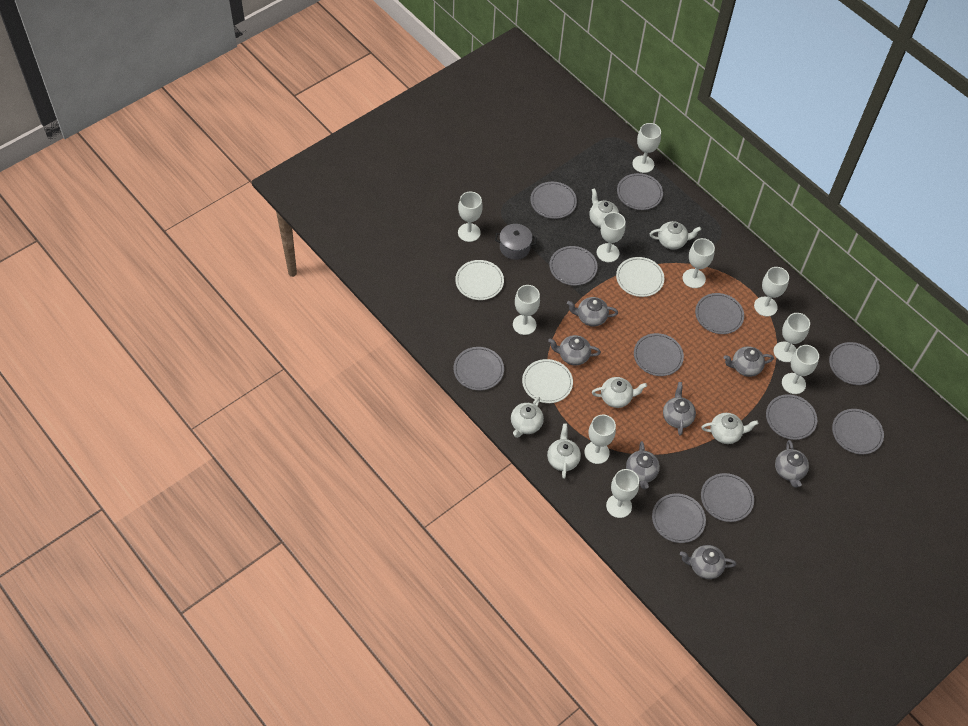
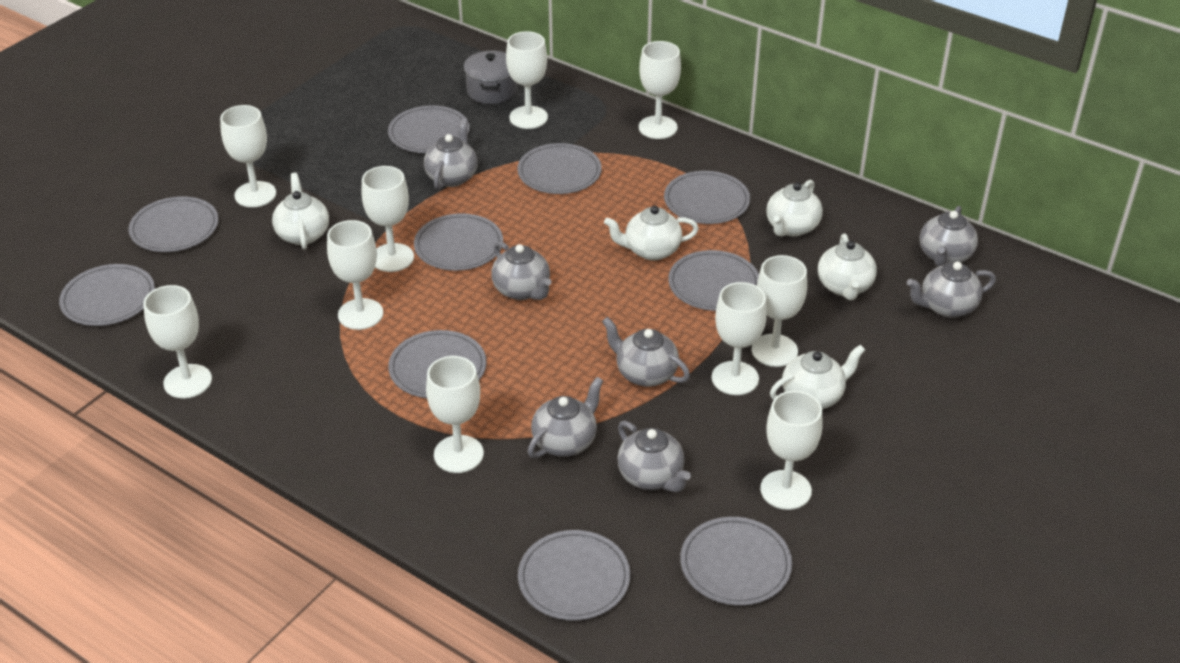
grey plate: [453,347,504,391] [530,182,577,219] [549,246,598,286] [617,173,663,210] [634,333,684,376] [652,493,706,543] [695,293,744,334] [701,473,754,522] [766,394,817,440] [829,342,879,385] [832,409,884,454] = 11 -> [59,264,155,326] [128,197,219,252] [388,105,470,153] [388,330,487,398] [414,213,503,271] [517,143,602,194] [518,530,630,621] [664,171,750,224] [668,250,759,311] [680,517,792,606] = 10
white plate: [455,260,504,300] [522,359,573,403] [616,257,664,297] = 3 -> none = 0
white teapot: [511,397,544,438] [547,423,581,479] [589,188,619,228] [592,377,647,408] [650,221,701,250] [701,413,759,444] = 6 -> [272,173,329,249] [604,206,699,261] [766,180,823,236] [770,345,865,409] [818,233,877,300] = 5

